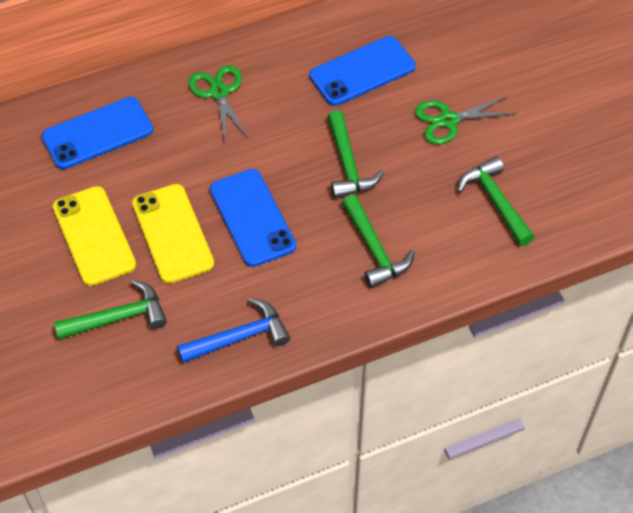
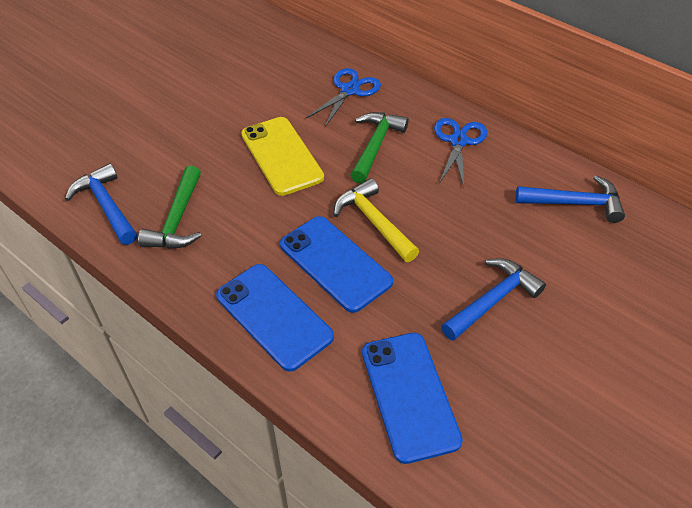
blue hammer: [177,298,290,363] = 1 -> [65,163,137,245] [441,258,546,341] [515,175,625,223] = 3
blue scissors: none = 0 -> [306,68,381,127] [434,118,487,187] = 2
green hammer: [54,279,167,339] [327,110,384,198] [342,194,415,288] [457,156,534,246] = 4 -> [138,165,201,249] [350,112,409,184] = 2
green scissors: [189,65,249,141] [415,96,517,144] = 2 -> none = 0
yellow hammer: none = 0 -> [334,178,419,262] = 1
yellow phone: [53,186,136,286] [132,184,214,284] = 2 -> [241,117,324,196] = 1

